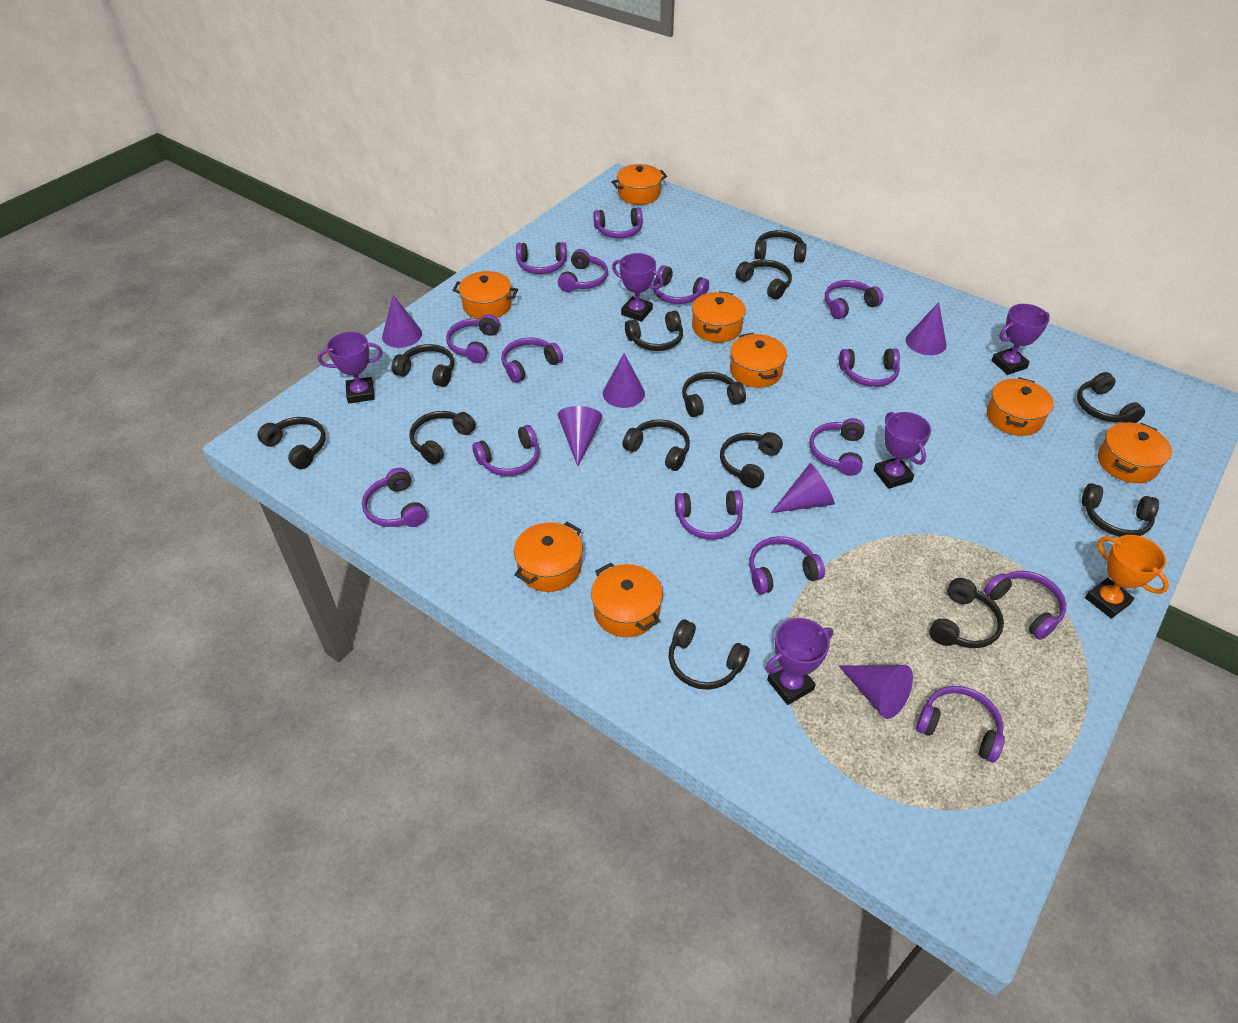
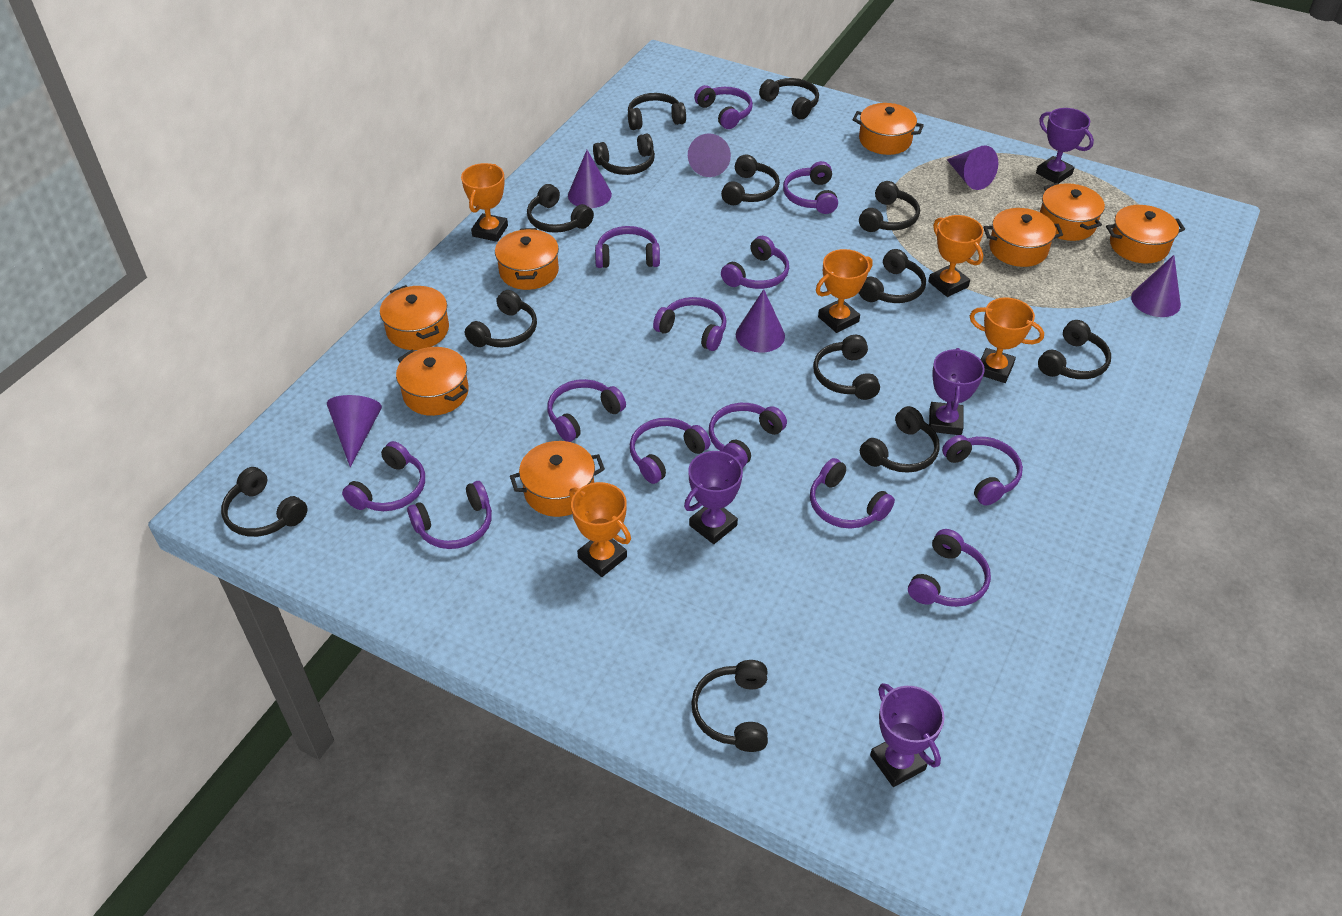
orange trophy: [1085,535,1169,619] = 1 -> [461,163,508,242] [569,482,631,577] [816,249,873,333] [928,215,983,297] [970,297,1044,383] = 5
purple headphones: [362,468,427,527] [446,314,500,363] [472,425,539,476] [501,338,563,383] [516,242,567,274] [558,249,608,292] [593,207,643,238] [653,265,709,304] [675,490,743,540] [749,536,825,594] [809,418,865,476] [825,280,883,319] [839,348,900,387] [916,686,1005,763] [984,571,1066,640] = 15 -> [342,441,425,511] [407,481,492,549] [547,379,626,442] [595,226,660,268] [630,418,711,484] [653,297,727,351] [694,85,753,129] [709,403,787,466] [721,236,789,289] [783,161,838,214] [810,458,895,529] [908,529,991,607] [942,435,1023,505] = 13
purple trophy: [318,332,383,403] [612,253,663,322] [765,618,833,705] [874,412,931,489] [991,304,1050,375] = 5 -> [684,451,745,544] [870,683,945,787] [929,348,985,435] [1036,108,1094,183] = 4

